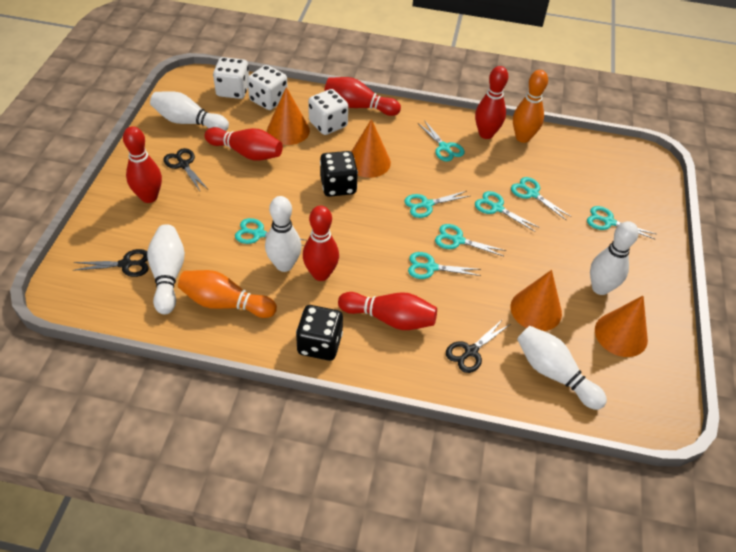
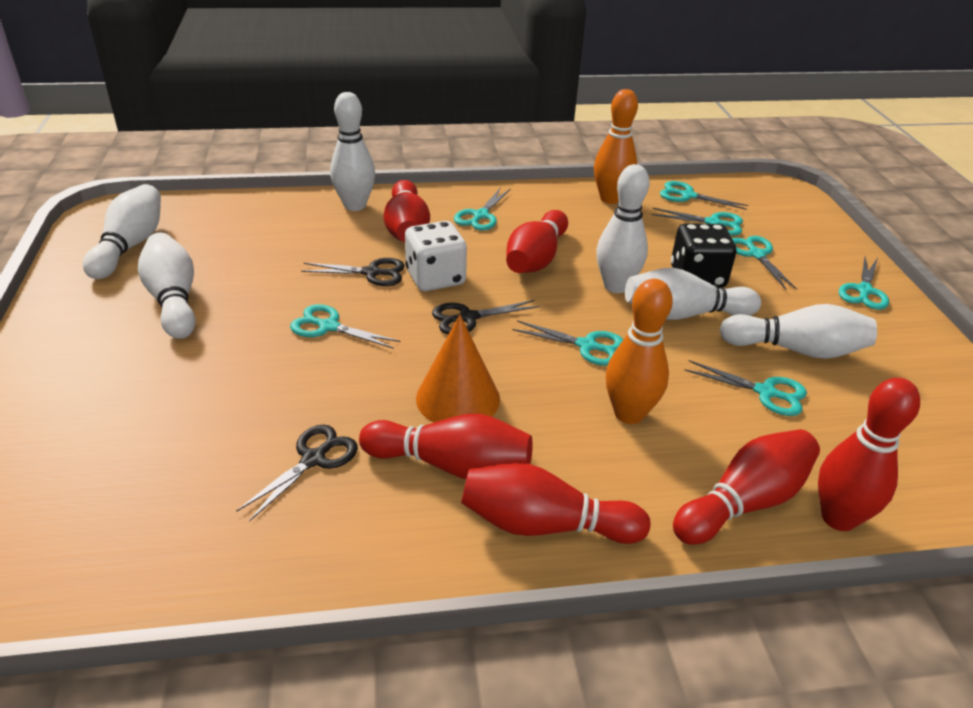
black dice: [296,305,343,361] [320,151,358,197] = 2 -> [671,223,737,288] = 1
orange cone: [267,87,310,145] [351,119,391,178] [511,270,562,331] [595,296,648,357] = 4 -> [416,315,500,422] = 1
white bowling pin: [147,224,185,314] [150,91,229,131] [265,196,302,272] [517,326,607,410] [590,221,639,295] = 5 -> [83,184,161,279] [138,233,196,339] [330,92,375,211] [596,164,650,293] [625,268,761,320] [720,304,877,359] = 6
white dice: [213,57,249,99] [247,65,288,110] [308,89,348,135] = 3 -> [405,221,467,291] = 1

